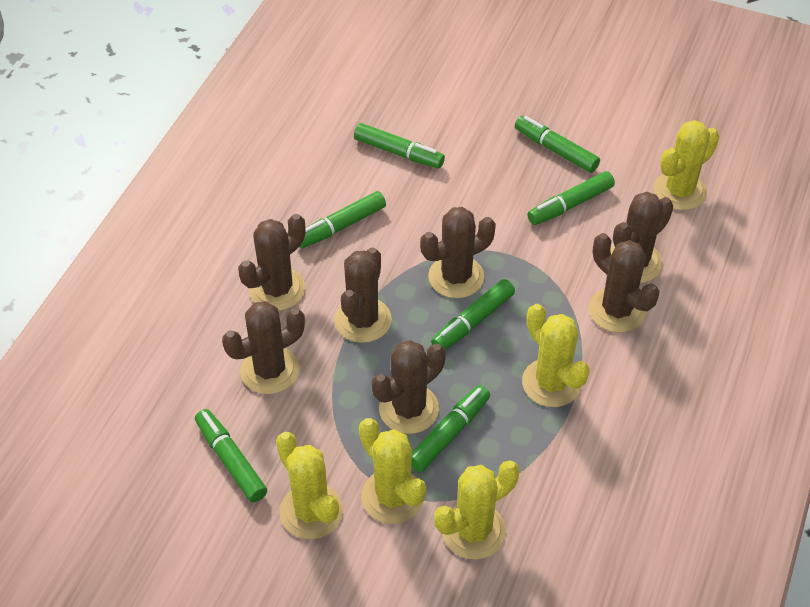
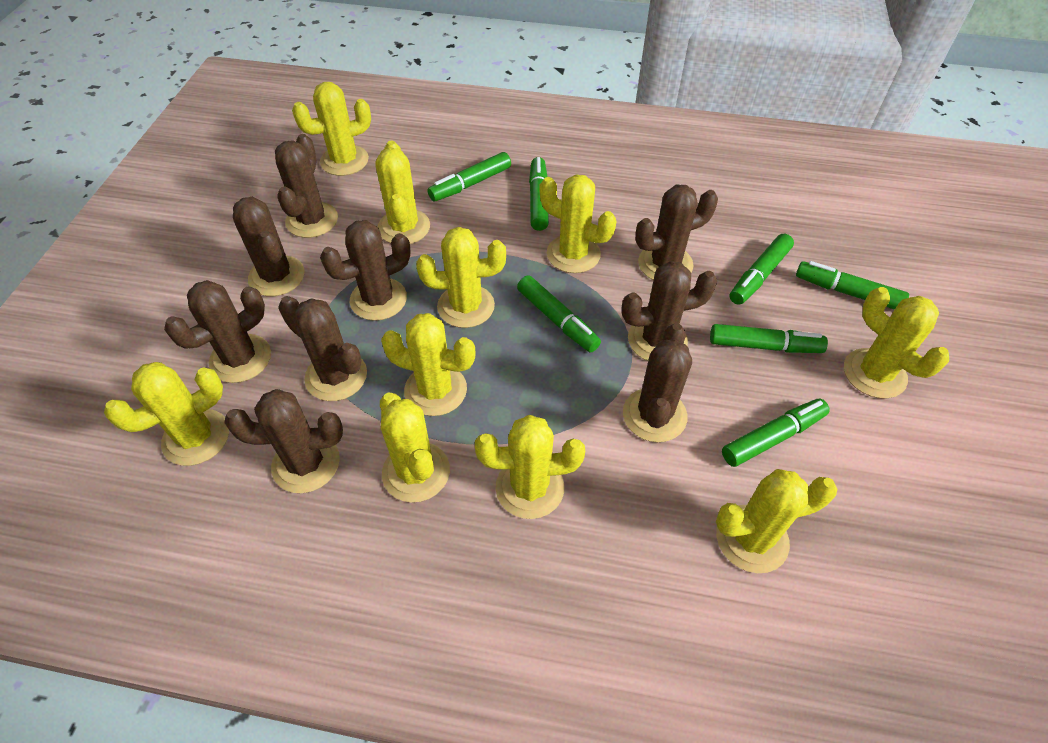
brown cactus: [222,301,305,394] [238,214,306,311] [334,247,392,343] [372,340,446,434] [420,207,496,298] [589,233,659,333] [610,192,673,283] = 7 -> [164,280,271,383] [224,389,343,493] [233,197,304,296] [275,134,338,238] [278,296,367,401] [320,220,411,321] [621,261,717,361] [623,323,692,442] [635,185,718,280] = 9
yellow cactus: [276,432,343,539] [359,418,426,524] [435,460,519,560] [522,304,590,407] [653,120,719,210] = 5 -> [104,362,229,466] [292,82,371,176] [375,141,430,244] [380,392,450,503] [381,313,476,416] [416,227,506,328] [475,415,585,519] [540,174,616,273] [716,469,837,573] [844,287,949,398] = 10

